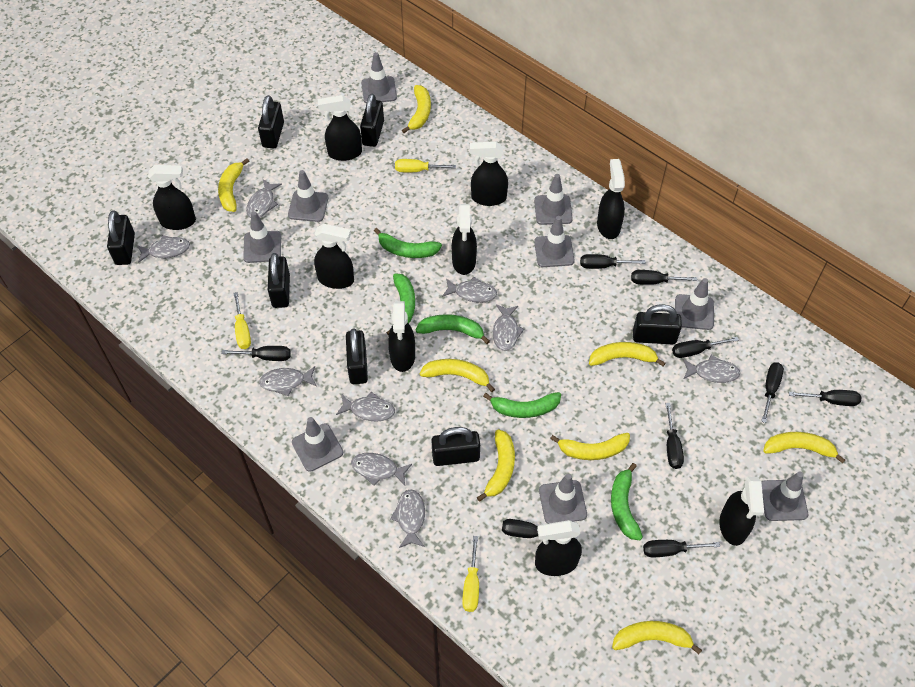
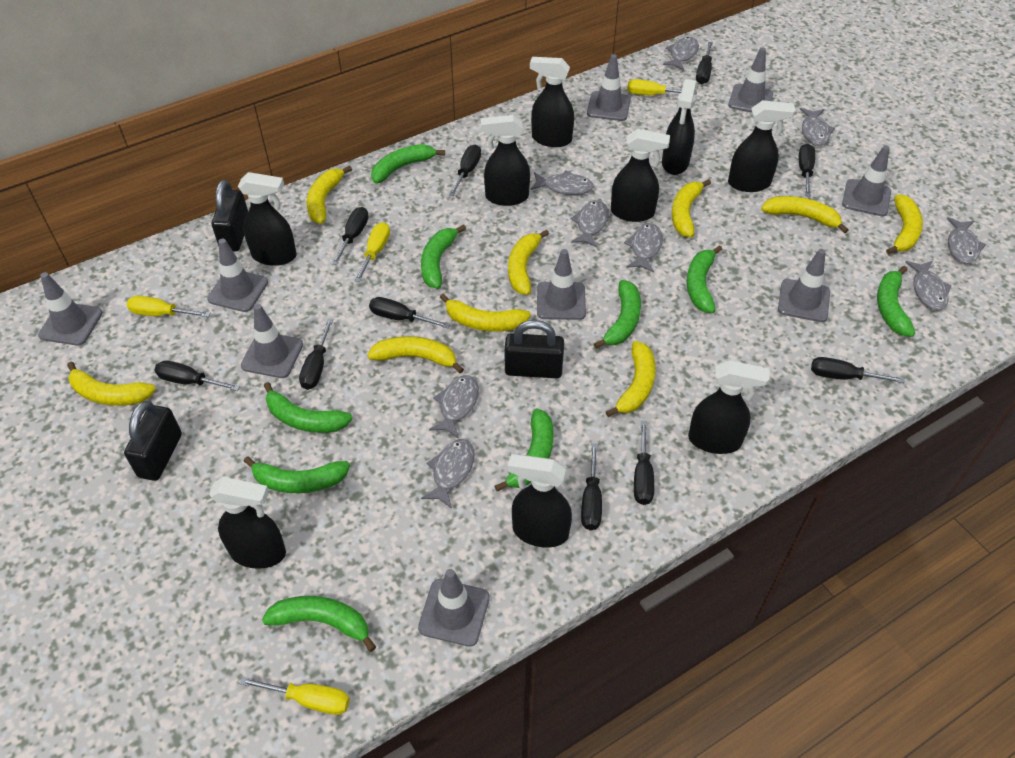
black padlock: [107,210,135,265] [258,95,284,148] [268,253,290,308] [346,328,368,384] [360,94,384,147] [432,427,480,466] [633,304,682,344] = 7 -> [124,401,182,481] [212,180,248,252] [505,320,564,378] = 3
black screwdriver: [221,346,291,361] [502,519,578,539] [580,254,646,269] [631,270,698,285] [643,540,720,557] [665,403,684,469] [672,337,739,358] [761,362,784,423] [789,390,861,406] = 9 -> [155,360,240,391] [299,318,333,390] [332,207,368,265] [369,297,450,328] [449,145,481,196] [581,443,602,530] [634,421,654,505] [696,42,713,84] [799,144,815,197] [811,357,904,383] = 10
green banana: [374,228,442,258] [386,274,415,335] [416,314,490,344] [483,392,561,418] [611,463,643,540] = 5 -> [244,456,350,493] [262,596,376,652] [264,382,353,433] [371,144,445,184] [421,224,466,289] [495,408,554,491] [594,280,641,349] [687,245,722,313] [877,266,915,337] = 9
yellow banana: [218,158,249,212] [402,85,431,133] [420,359,495,392] [477,429,515,502] [550,433,630,460] [589,342,665,366] [612,621,702,654] [763,432,845,464] = 8 -> [67,362,156,406] [306,165,352,224] [367,336,464,373] [440,293,531,332] [508,229,549,295] [606,341,656,417] [672,179,711,238] [761,196,849,234] [886,195,923,254] = 9
yellow screwdriver: [233,292,251,349] [395,159,456,172] [462,536,479,612] = 3 -> [127,296,211,317] [239,677,350,715] [355,222,390,282] [627,79,697,95] = 4

